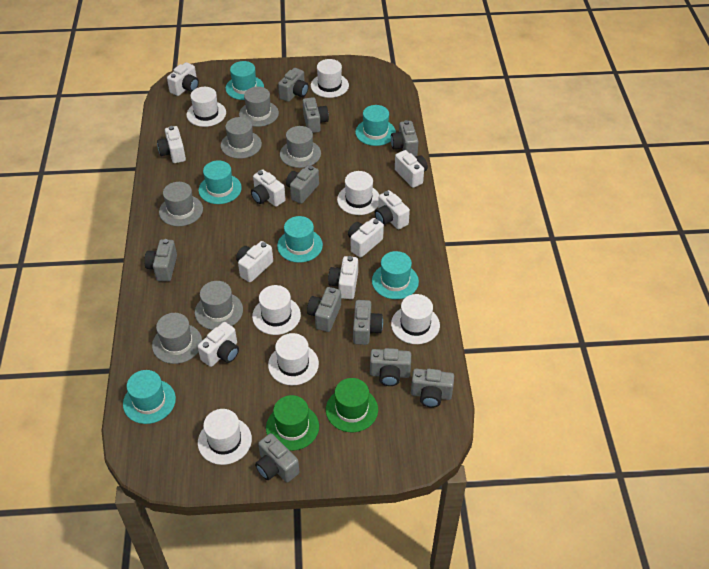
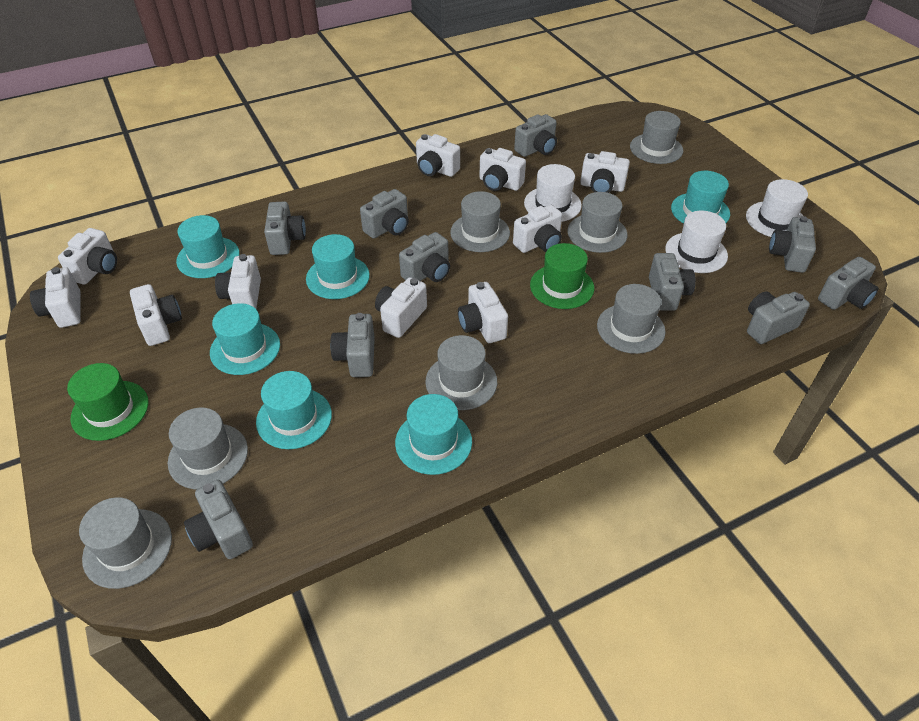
grey hat: [152,313,202,364] [159,182,203,226] [195,281,243,330] [221,117,262,159] [239,87,279,127] [280,126,321,168] = 6 -> [79,497,172,589] [168,407,248,490] [425,335,497,410] [450,191,510,252] [567,192,627,253] [597,284,665,354] [630,111,683,164] = 7
white camera: [157,126,186,163] [167,62,199,96] [198,322,239,367] [236,241,273,282] [251,170,286,207] [328,256,358,299] [348,218,384,258] [375,190,410,230] [395,150,428,188] = 9 -> [30,267,81,328] [58,228,117,285] [130,284,182,346] [215,254,261,309] [375,277,427,338] [416,134,460,177] [458,282,508,343] [479,148,526,191] [513,205,562,253] [580,151,630,193] = 10
white hat: [186,87,226,127] [198,409,252,465] [252,285,301,335] [268,333,319,385] [311,59,349,98] [337,171,379,215] [391,294,440,344] = 7 -> [524,164,582,222] [665,211,728,273] [746,179,808,237] = 3

